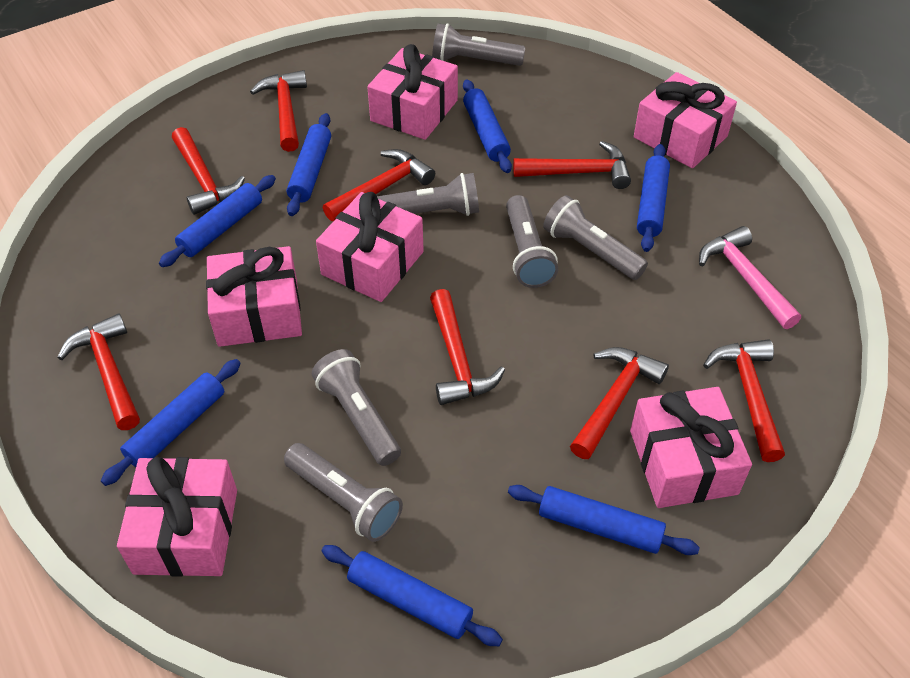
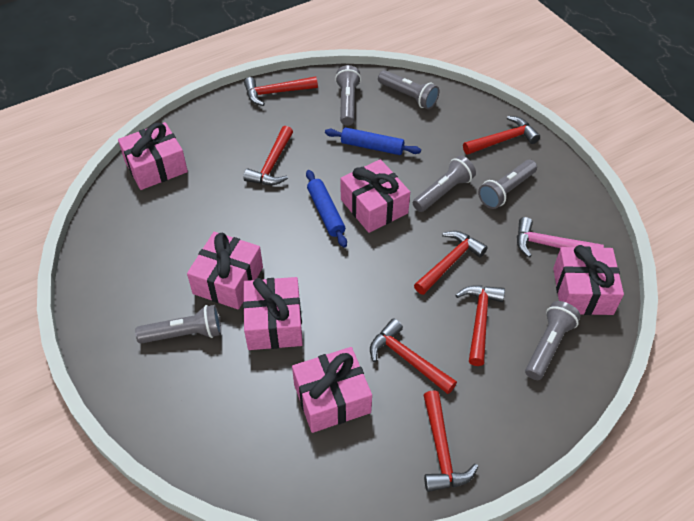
blue rolling pin: [101,359,241,486] [159,175,276,267] [287,113,331,216] [322,545,503,646] [463,79,512,173] [508,485,700,555] [637,144,670,252] = 7 -> [306,170,347,247] [325,127,421,155] = 2
red hammer: [57,313,140,430] [172,127,245,215] [250,70,307,152] [323,149,435,221] [430,289,505,405] [513,141,631,189] [570,347,669,459] [703,339,785,462] = 8 -> [243,126,293,185] [244,76,318,106] [370,318,457,394] [414,231,488,295] [423,390,479,492] [455,286,505,366] [463,116,540,155] = 7

